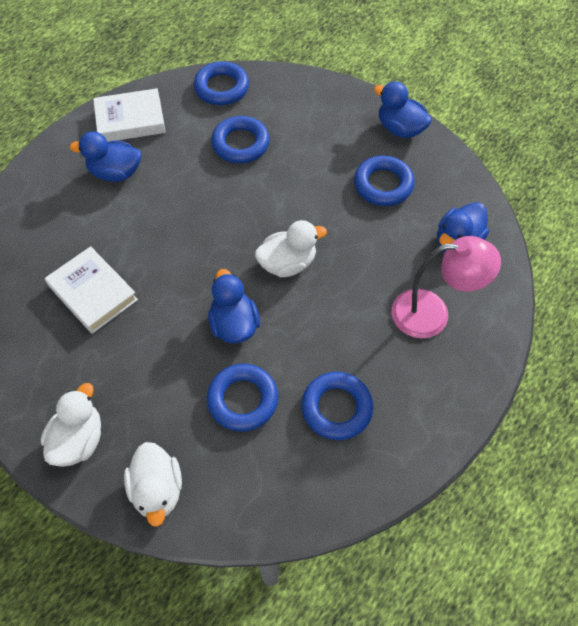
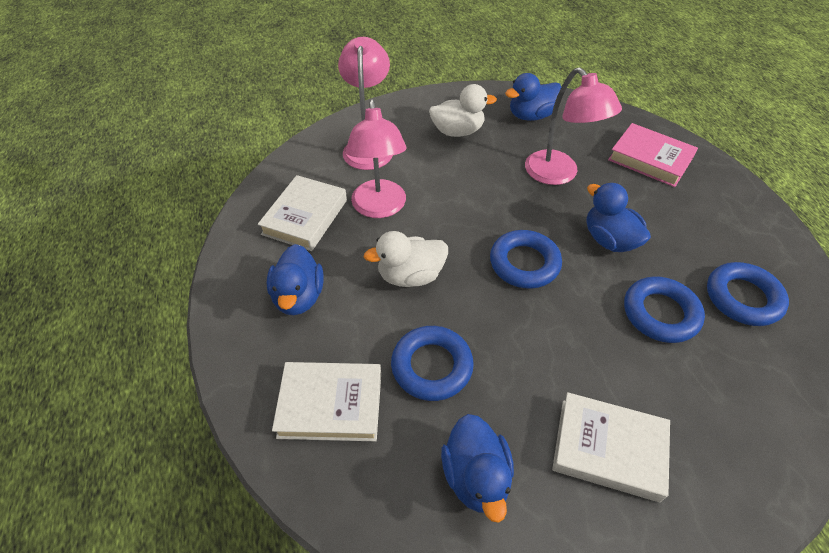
blue ring: [194,61,249,105] [207,364,278,432] [211,116,270,164] [301,372,374,440] [354,156,415,206] = 5 -> [391,326,474,401] [490,230,562,289] [624,276,705,343] [707,262,789,326] = 4
pink book: none = 0 -> [608,123,698,187] = 1
pink lamp: [391,236,501,338] = 1 -> [338,37,393,170] [346,99,406,218] [525,67,622,185] = 3
white book: [45,246,138,334] [93,88,166,142] = 2 -> [258,175,347,251] [272,362,381,441] [552,392,670,502] = 3
white duck: [41,383,101,467] [124,442,182,527] [255,220,327,277] = 3 -> [364,231,448,287] [429,84,497,137] = 2

